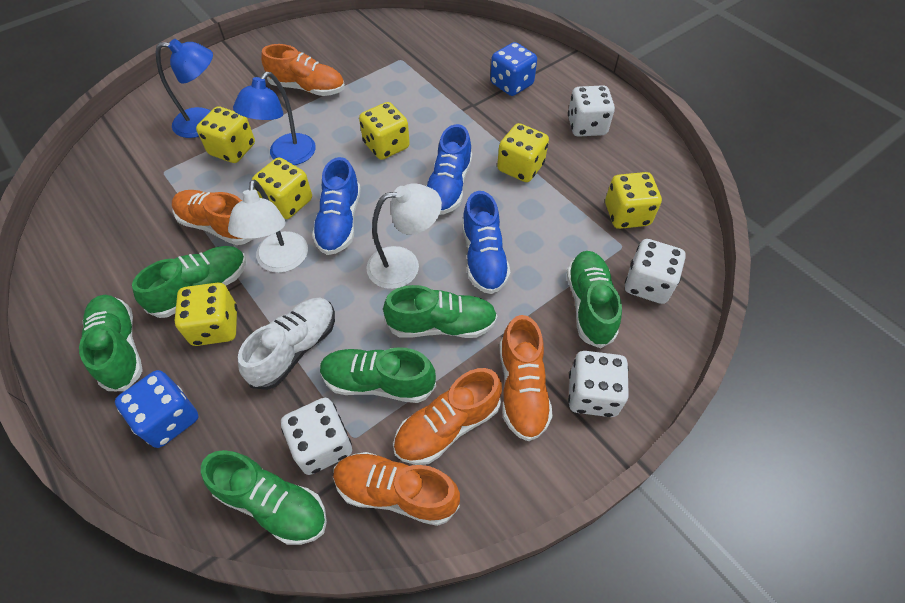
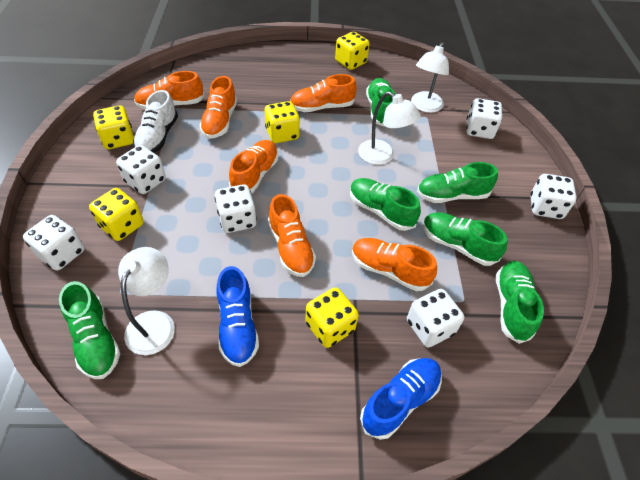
blue dice: [115,370,199,448] [490,42,537,96] = 2 -> none = 0
blue lamp: [156,39,213,138] [233,72,316,165] = 2 -> none = 0
blue shoe: [312,157,361,255] [427,124,472,215] [462,191,511,294] = 3 -> [216,266,259,367] [360,358,442,440] = 2
orange shoe: [172,190,255,245] [261,44,345,96] [333,452,460,526] [393,368,502,465] [500,315,553,441] = 5 -> [134,71,204,109] [199,76,237,139] [229,140,278,194] [268,194,316,277] [290,74,357,112] [352,238,437,291] = 6
white dice: [281,398,352,475] [568,85,615,137] [568,351,629,417] [625,239,686,304] = 4 -> [23,215,85,271] [116,145,166,194] [215,184,257,233] [407,289,464,347] [466,98,502,139] [530,174,577,219] = 6
white lamp: [228,180,308,273] [366,183,442,289] = 2 -> [118,247,175,355] [358,91,421,165] [411,42,449,113] = 3
yellow dice: [175,282,237,346] [196,106,255,163] [252,157,312,219] [359,102,410,160] [497,123,549,182] [605,172,662,229] = 6 -> [89,188,144,241] [93,105,134,149] [265,101,300,143] [305,287,359,348] [335,32,369,70] = 5

